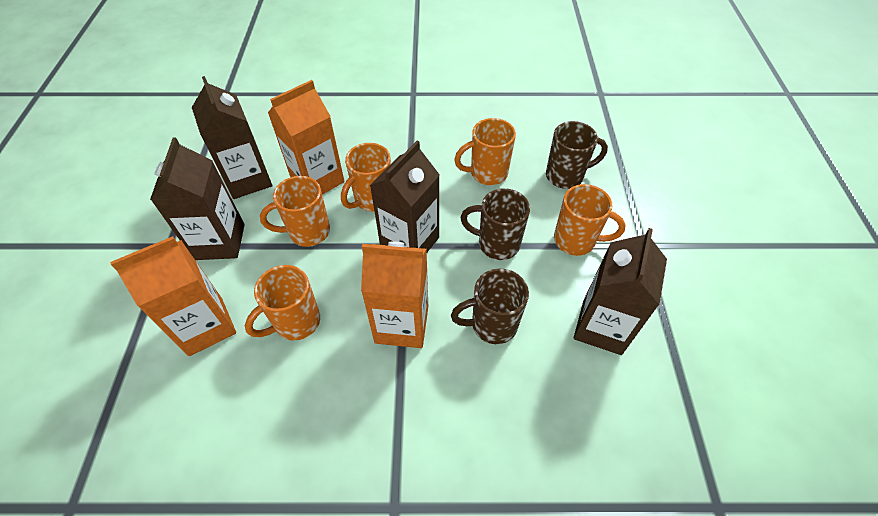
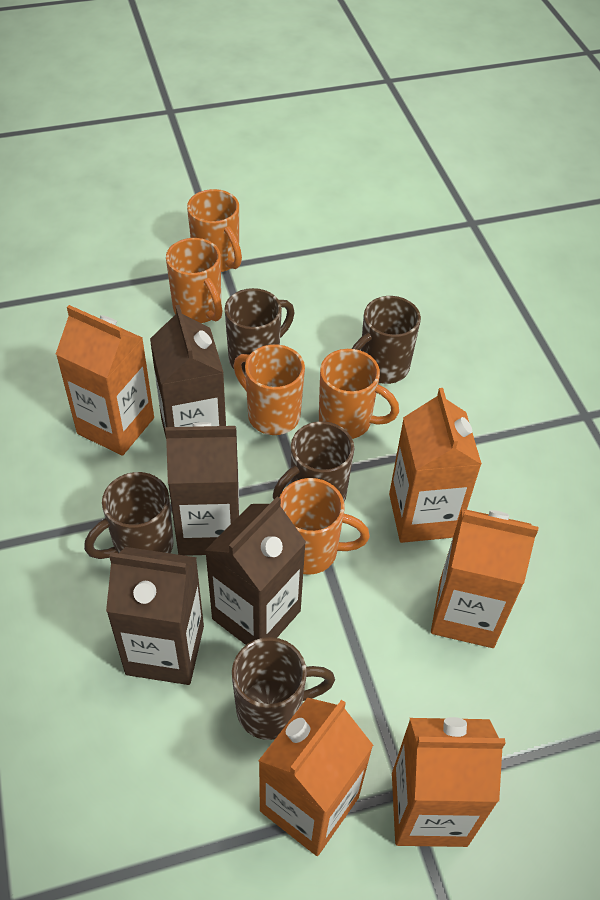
brown mug: [451,268,529,344] [460,188,530,260] [546,121,608,189] = 3 -> [84,472,174,559] [225,288,295,375] [232,637,335,740] [273,421,354,502] [352,296,421,384] = 5
orange carton: [110,236,236,356] [268,80,345,195] [361,242,428,348] = 3 -> [56,305,154,456] [258,698,373,856] [389,388,482,543] [392,717,506,847] [431,509,538,648] = 5

